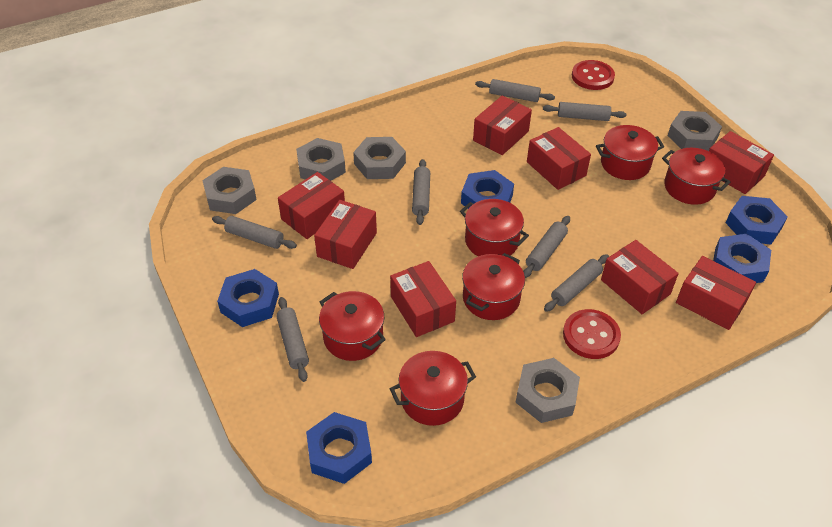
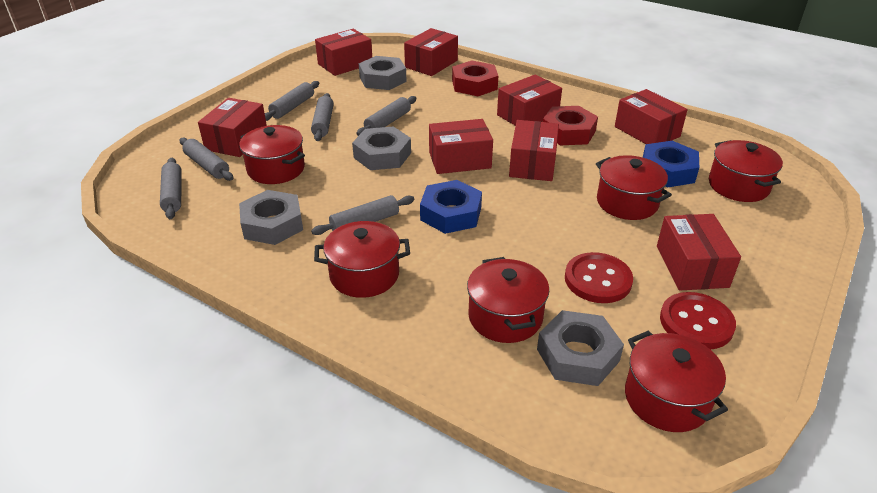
blue nut: [217,269,279,327] [306,412,372,484] [461,170,514,209] [713,234,771,283] [726,196,788,244] = 5 -> [420,180,482,234] [643,141,699,188] = 2
grey nut: [202,167,257,214] [296,138,346,181] [353,137,406,179] [515,358,580,423] [668,111,722,151] = 5 -> [239,190,303,245] [352,126,411,170] [359,56,407,90] [537,310,624,386] = 4
grey rolling pin: [212,216,297,249] [276,297,309,382] [412,159,430,225] [475,79,555,102] [523,216,570,278] [543,102,626,121] [544,254,609,312] = 7 -> [160,158,182,219] [180,138,233,181] [265,81,319,121] [311,93,334,141] [311,195,414,235] [356,96,417,136] = 6
red nut: none = 0 -> [452,61,498,96] [543,106,598,145] = 2

